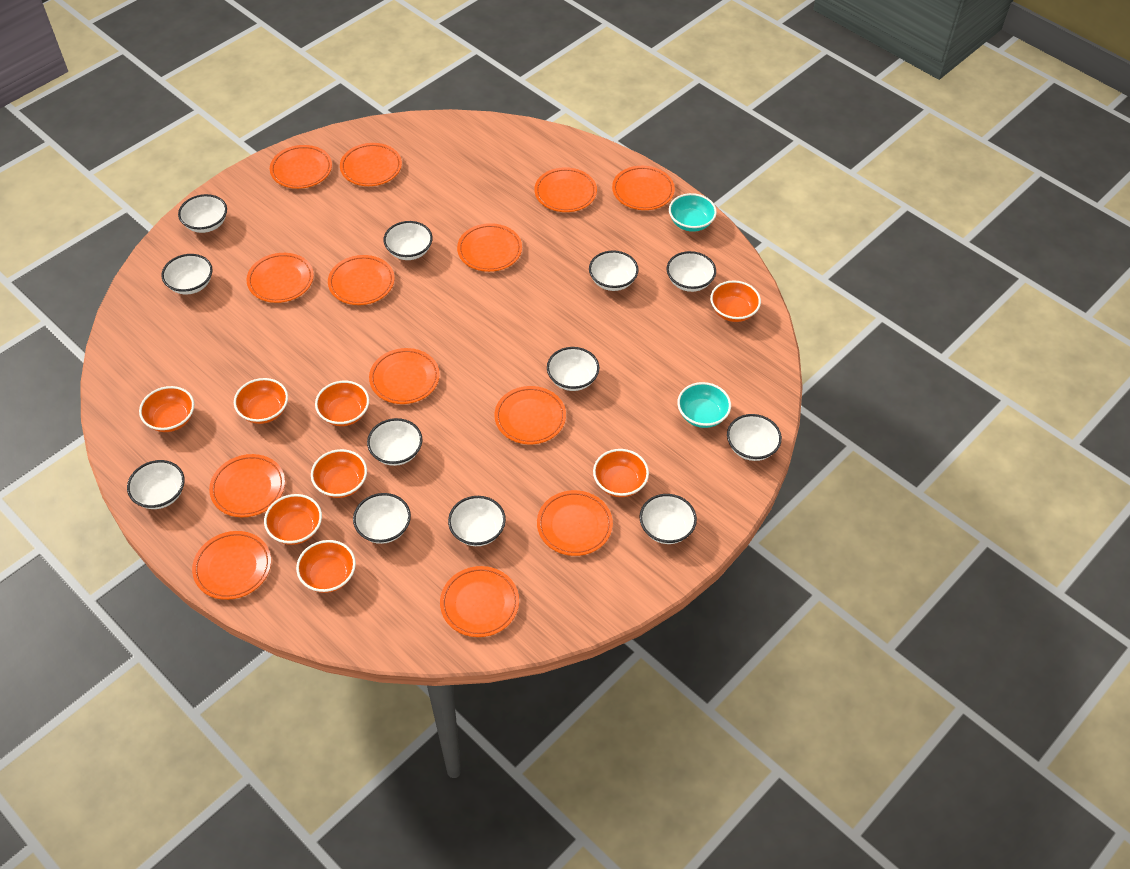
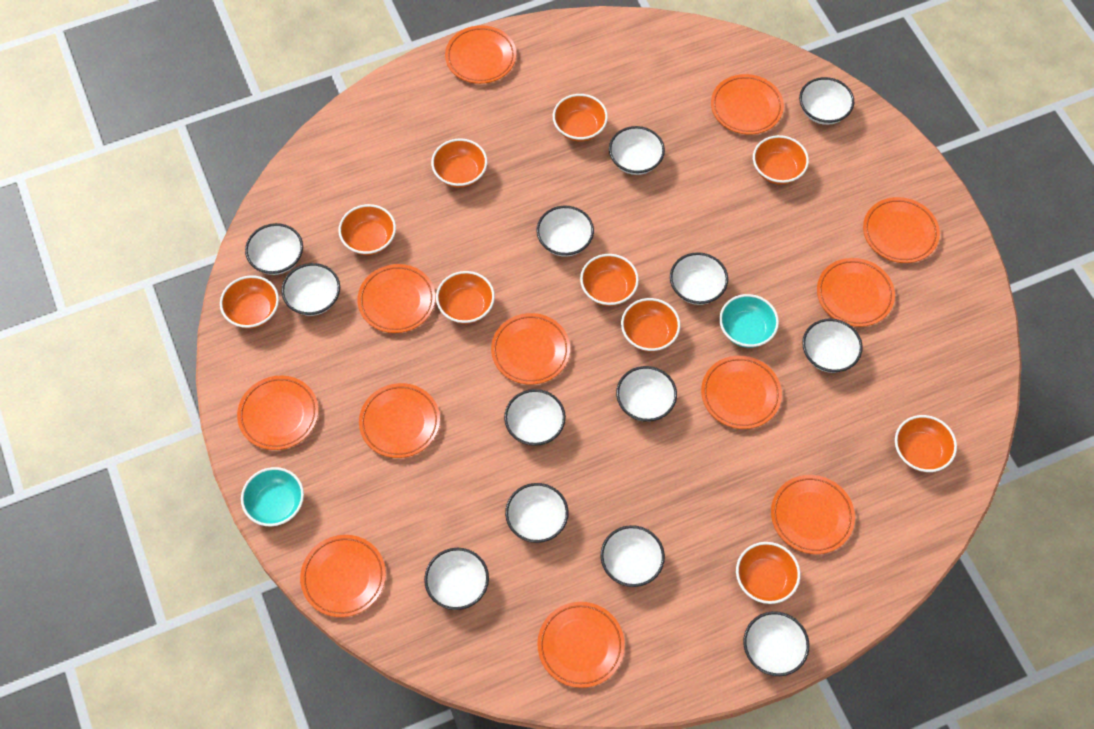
orange bowl: [139,386,194,432] [234,378,288,424] [264,494,322,545] [296,540,356,593] [311,449,367,498] [315,381,369,426] [593,449,649,497] [710,280,761,322] = 8 -> [220,275,279,328] [338,204,396,255] [431,138,487,188] [436,271,495,324] [553,94,608,142] [580,254,639,306] [621,298,680,352] [736,542,801,604] [753,135,809,184] [895,415,957,472] = 10
orange plate: [192,531,271,600] [209,454,285,517] [247,253,314,303] [270,145,332,189] [328,255,394,305] [340,143,402,186] [369,348,439,404] [440,566,519,637] [457,223,522,272] [494,386,566,444] [534,167,597,212] [537,490,613,556] [612,166,675,210] = 13 -> [237,376,319,450] [300,535,386,617] [358,264,435,333] [359,383,440,458] [445,25,516,84] [491,313,570,385] [537,602,625,688] [701,356,782,429] [711,74,784,135] [771,475,855,554] [817,258,895,327] [863,197,940,263] = 12
white bowl: [127,460,185,509] [161,254,213,294] [178,194,227,233] [353,493,411,544] [367,418,422,466] [383,221,433,260] [448,496,506,546] [547,347,600,391] [589,251,639,291] [639,494,697,544] [667,251,716,292] [727,414,782,461] = 12 -> [245,223,303,275] [281,263,340,316] [424,548,489,610] [504,389,566,446] [505,483,569,543] [537,206,594,257] [601,525,665,587] [609,126,665,175] [616,366,677,422] [670,252,728,305] [743,611,810,676] [799,77,854,125] [802,318,863,373] = 13

